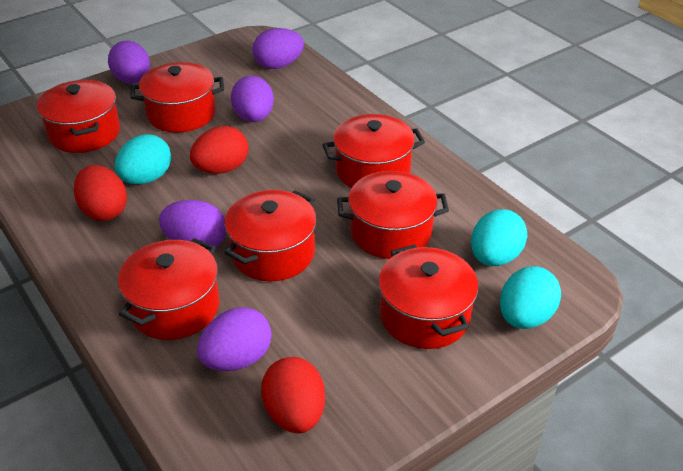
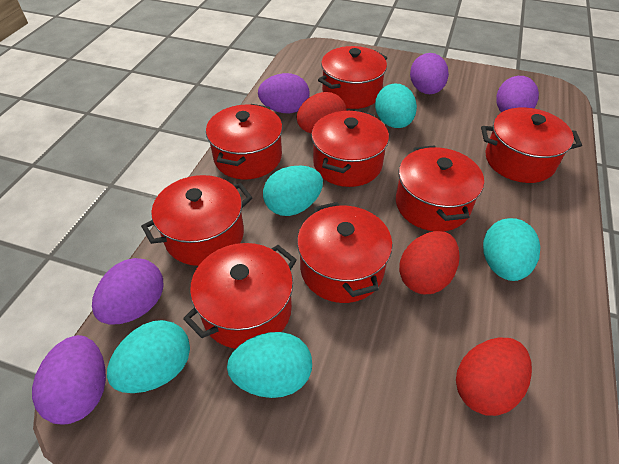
red pot: [37,80,120,153] [118,238,220,340] [130,62,224,133] [225,190,317,281] [322,114,425,188] [337,171,449,259] [378,244,478,349] = 7 -> [141,175,253,266] [183,243,297,349] [206,104,283,179] [297,202,393,303] [311,110,389,187] [318,46,387,109] [396,145,484,231] [481,107,582,183] = 8
turquoise egg: [115,134,171,184] [471,209,527,266] [500,266,561,329] = 3 -> [107,320,190,393] [227,332,312,398] [263,165,323,216] [375,84,417,128] [483,218,540,281] = 5

